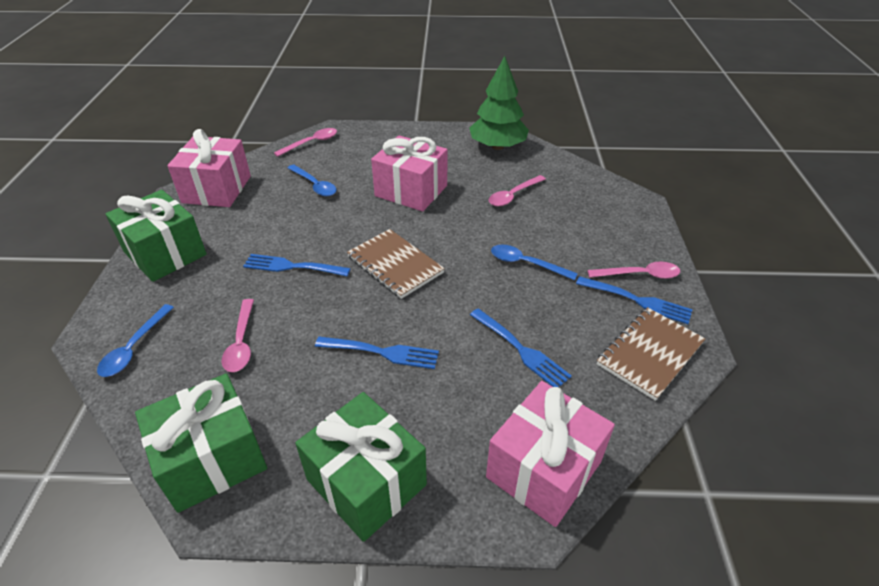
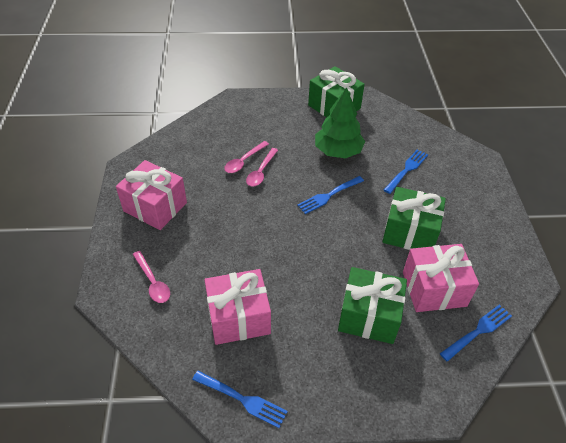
blue spoon: [97,304,174,377] [288,165,336,196] [491,244,578,280] = 3 -> none = 0
brown notebook: [347,229,445,299] [597,307,706,401] = 2 -> none = 0
pink spoon: [222,299,254,372] [274,128,337,157] [489,175,546,206] [587,262,680,279] = 4 -> [133,251,170,303] [224,141,269,173] [246,148,278,187] = 3

